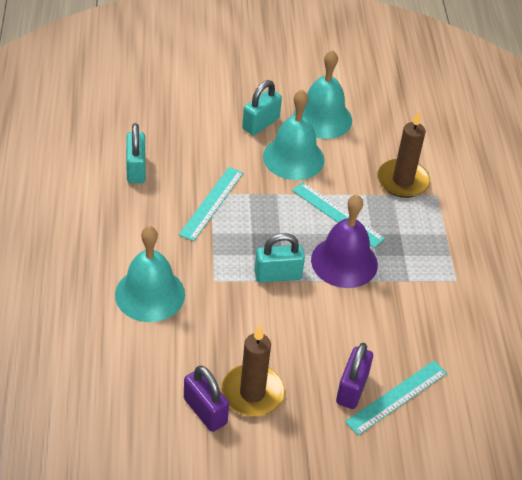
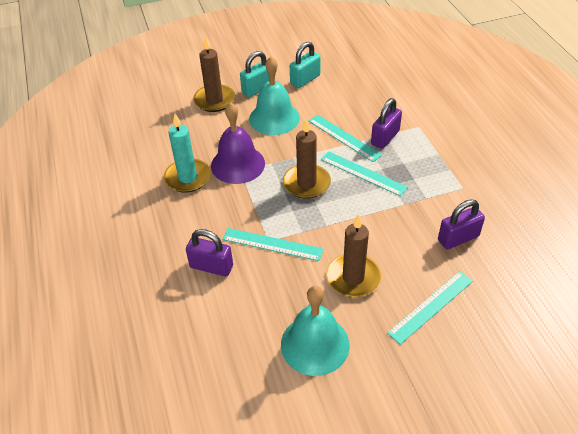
brown candle: [221,325,285,417] [377,111,430,198] = 2 -> [193,37,235,112] [283,119,331,199] [326,214,381,297] = 3
purple padlock: [184,366,229,432] [336,343,373,409] = 2 -> [186,229,233,276] [371,98,402,149] [438,199,485,249] = 3
turquoise bell: [115,226,185,322] [263,90,325,180] [293,50,352,139] = 3 -> [249,57,300,135] [281,286,350,376] = 2
turquoise candle: none = 0 -> [164,114,211,193] = 1
turquoise padlock: [126,123,146,183] [242,80,282,135] [255,233,305,283] = 3 -> [240,51,270,97] [290,42,321,88] = 2
turquoise ruler: [179,167,243,241] [292,182,385,248] [345,361,447,435] = 3 -> [222,228,323,261] [309,115,382,162] [321,152,408,196] [387,271,473,345] = 4

